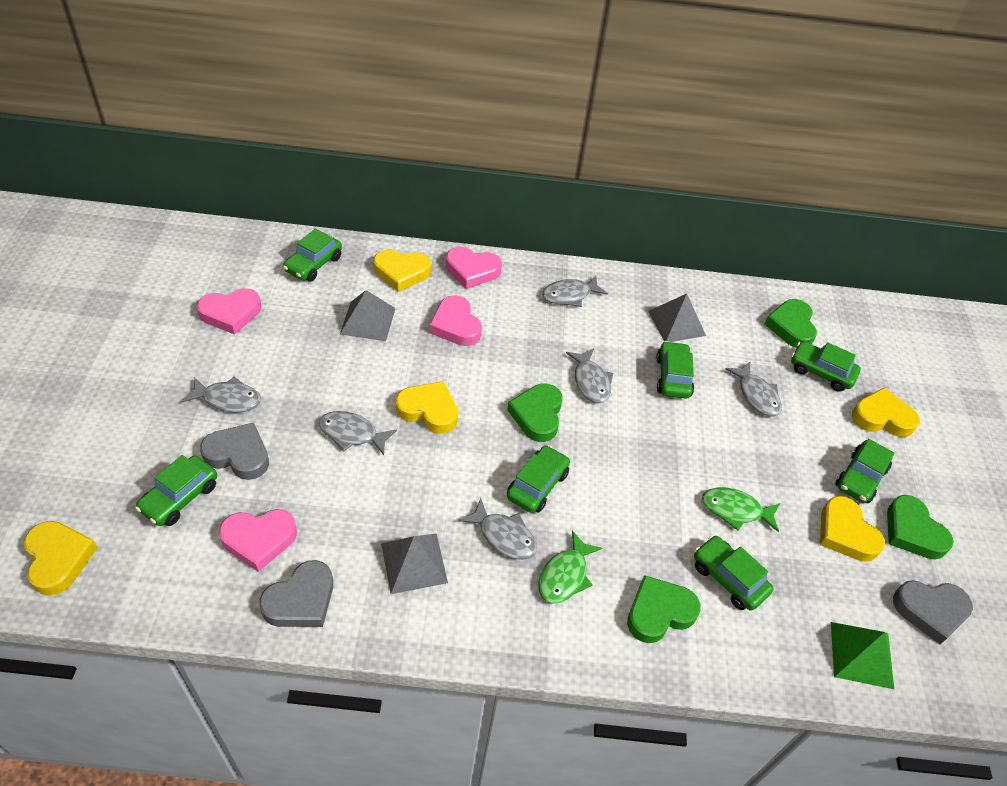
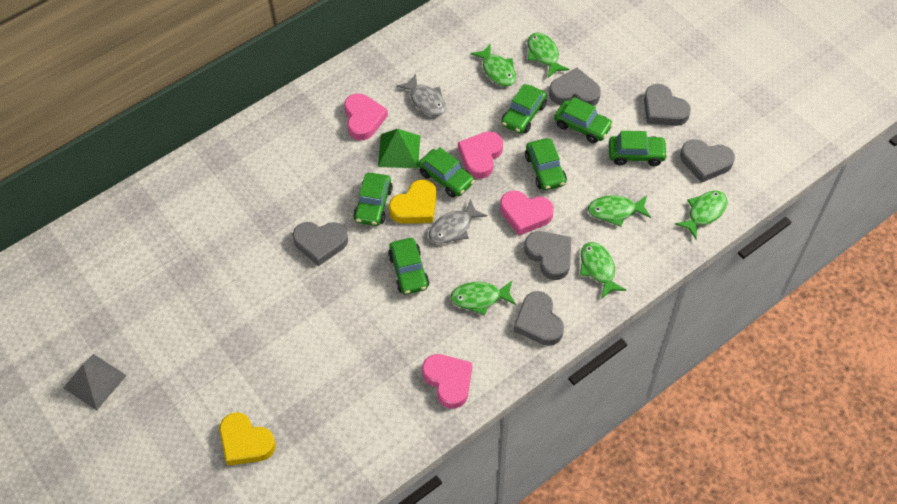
green fish: [538,530,602,604] [702,487,780,532] = 2 -> [450,281,516,315] [470,43,516,87] [527,32,570,78] [580,242,626,299] [588,195,651,227] [675,190,728,239] = 6
green heart: [507,384,563,442] [627,575,701,643] [765,299,817,348] [887,495,954,560] = 4 -> none = 0
grey fish: [182,377,261,412] [319,411,397,455] [459,498,537,560] [542,276,608,307] [566,348,613,403] [725,362,782,417] = 6 -> [397,74,446,116] [429,199,487,244] = 2
grey heart: [200,423,269,480] [259,560,333,627] [893,580,973,644] = 3 -> [293,222,348,266] [514,291,564,346] [524,231,571,280] [549,68,601,106] [644,84,691,126] [680,139,735,183] = 6
grey pyramid: [340,290,396,341] [381,534,448,594] [648,294,706,342] = 3 -> [63,354,127,410] = 1
yellow heart: [24,521,98,595] [374,250,431,292] [396,381,458,434] [820,496,885,562] [852,388,920,437] = 5 -> [220,412,276,466] [389,179,437,224] = 2

